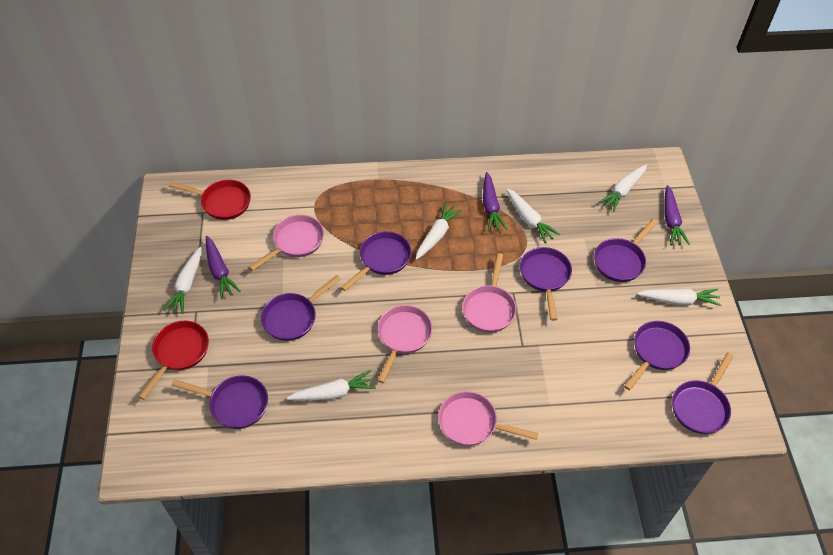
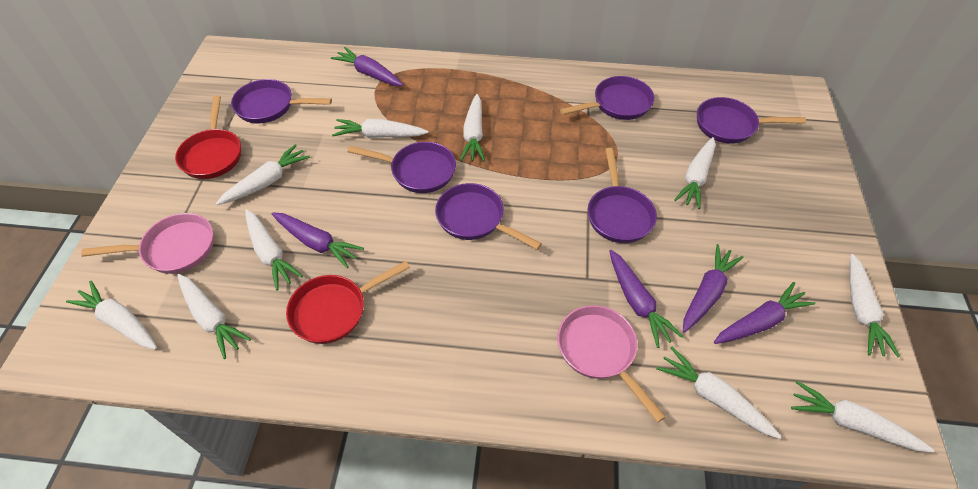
pink pan: [249,215,324,271] [377,305,433,383] [438,391,538,446] [462,253,516,332] = 4 -> [81,213,214,274] [558,305,666,423] = 2
purple carrot: [206,236,241,299] [483,172,507,231] [664,185,690,245] = 3 -> [272,212,364,268] [331,47,403,86] [609,250,683,348] [683,244,744,333] [714,282,815,344] = 5
purple pan: [171,375,268,429] [261,275,341,341] [340,231,411,291] [520,247,572,321] [594,219,658,282] [624,321,690,390] [672,352,734,434] = 7 -> [231,79,332,123] [347,142,456,193] [435,183,542,250] [560,76,654,120] [588,148,657,243] [697,97,806,144] = 6
white carrot: [163,247,202,314] [287,370,376,401] [416,203,462,260] [506,188,560,243] [598,164,647,212] [637,289,721,306] = 6 -> [66,281,157,349] [177,274,251,359] [216,144,310,205] [245,209,303,291] [332,119,429,138] [460,94,485,161] [656,347,781,439] [674,137,715,209] [791,381,934,452] [849,254,900,357] = 10

